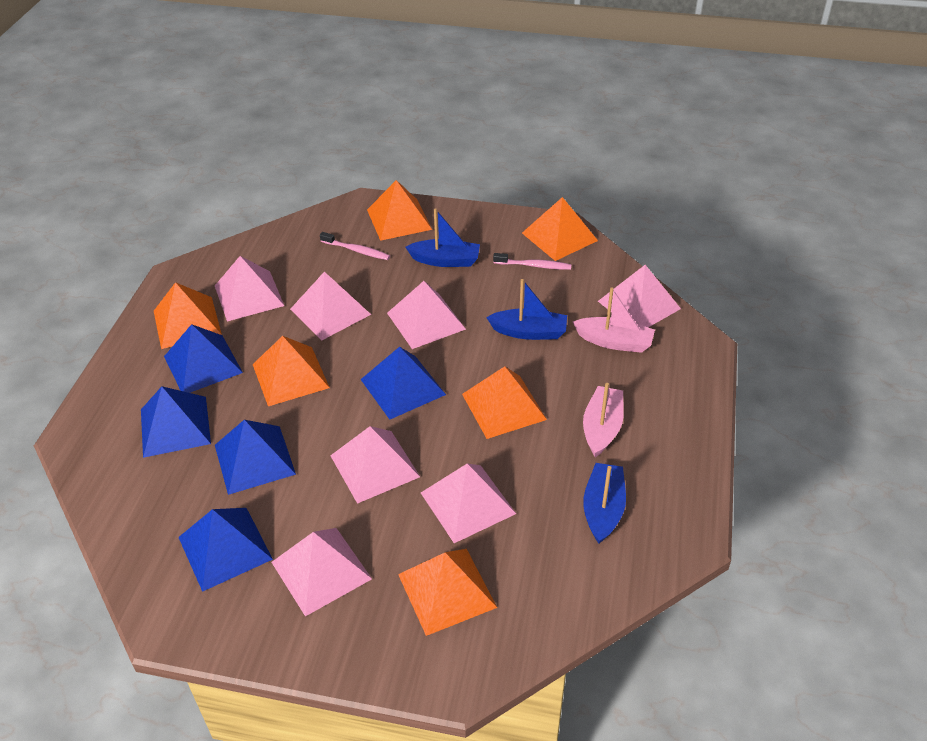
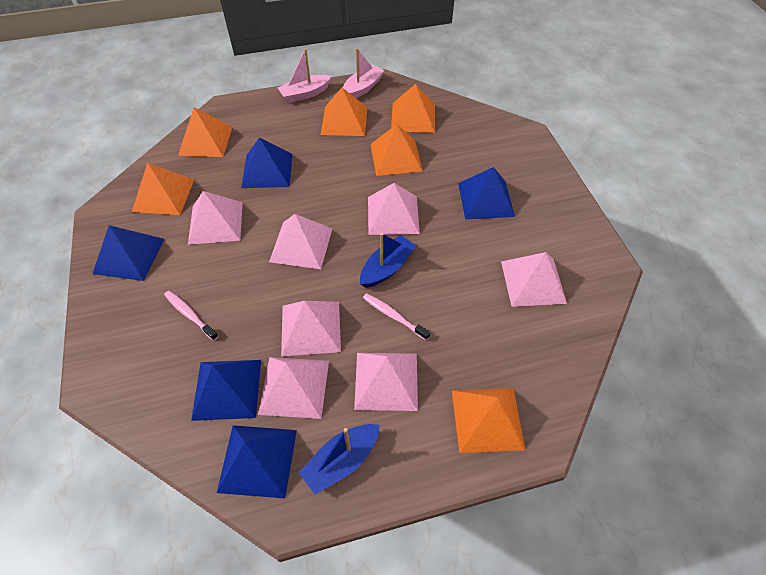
blue boat: [406,208,480,267] [486,279,567,340] [583,463,626,544] = 3 -> [299,424,379,494] [360,233,416,288] = 2

